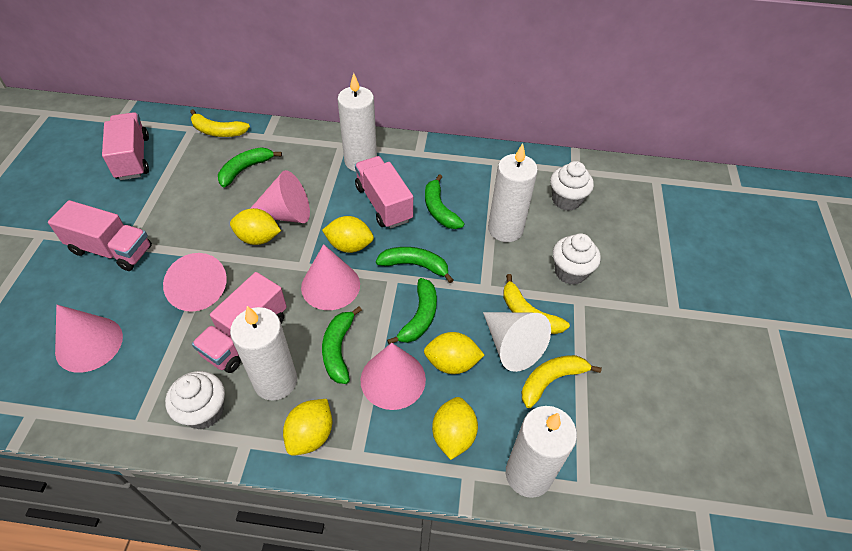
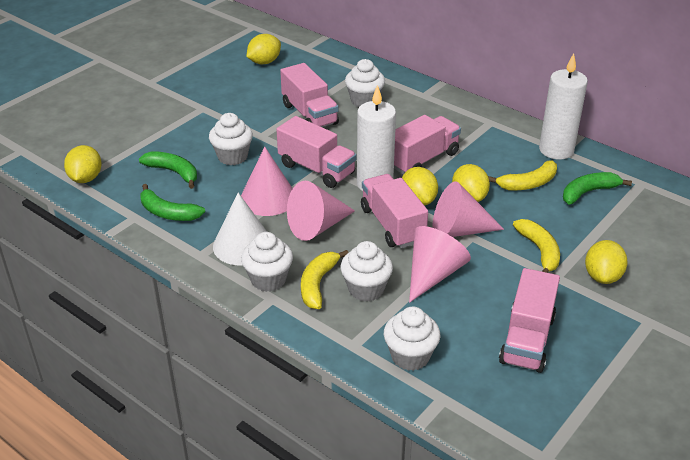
green banana: [218,147,282,187] [322,306,362,384] [376,247,453,283] [387,278,437,344] [425,174,464,229] = 5 -> [139,151,197,189] [140,184,205,221] [563,172,632,204] = 3
pink cone: [55,305,123,373] [163,253,227,312] [250,170,310,223] [301,244,360,310] [361,343,426,410] = 5 -> [241,147,293,216] [287,181,355,241] [409,226,471,303] [433,182,504,237] = 4
pink truck: [48,200,152,271] [102,112,149,180] [192,272,287,373] [355,156,413,229] = 4 -> [276,116,357,188] [280,63,339,127] [361,174,428,248] [394,115,461,174] [499,268,560,373] = 5
white candle: [230,306,297,401] [338,73,377,172] [488,143,538,242] [506,406,577,498] = 4 -> [357,85,396,191] [539,53,588,159] = 2
white cupcake: [165,371,225,429] [550,161,594,211] [553,233,601,285] = 3 -> [209,113,253,165] [241,232,293,292] [341,241,393,302] [345,59,385,107] [384,307,440,371] = 5

